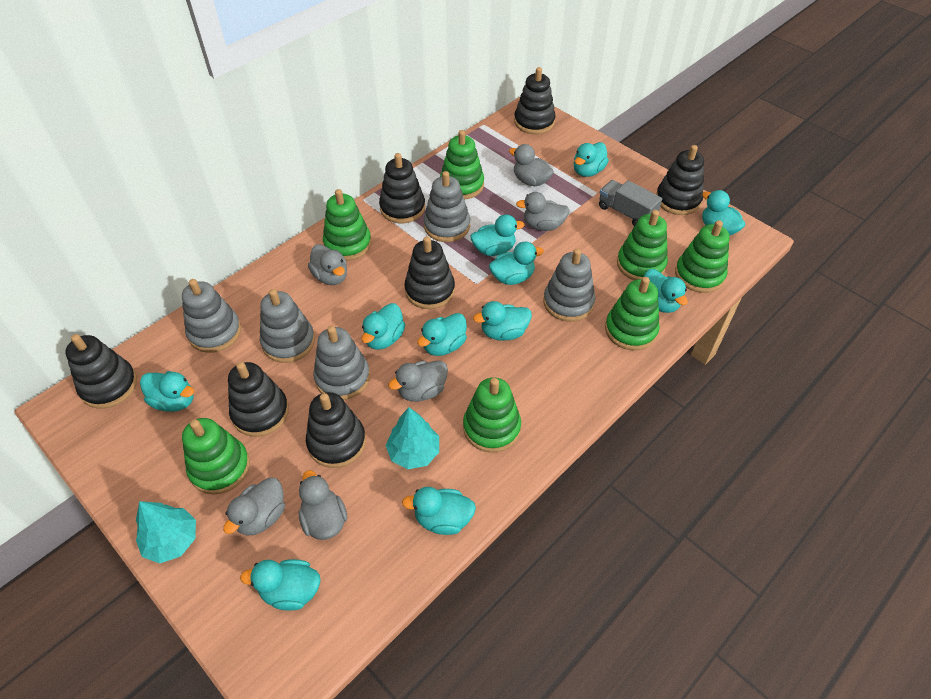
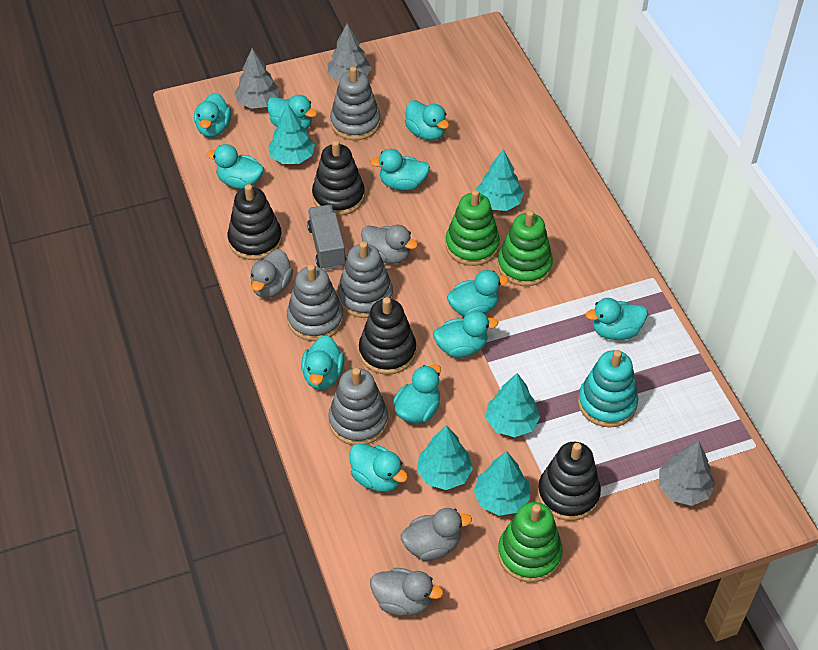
black stacking toy: [65,334,137,409] [228,362,289,437] [306,392,366,468] [379,153,425,223] [404,236,455,309] [514,67,555,134] [656,145,704,215] = 7 -> [227,184,282,260] [312,140,365,216] [359,297,416,375] [538,442,601,521] = 4
green stacking toy: [182,418,250,495] [323,189,372,261] [440,130,484,199] [463,377,521,453] [605,277,660,350] [617,210,668,280] [675,220,730,293] = 7 -> [445,190,500,266] [498,210,553,286] [498,502,563,582] = 3
grey duck: [223,477,285,535] [299,470,347,540] [308,244,347,285] [388,361,448,402] [509,144,554,186] [516,192,570,231] = 6 -> [250,249,293,298] [361,225,418,264] [370,568,443,616] [401,508,472,561] = 4
grey stacking toy: [182,279,241,353] [260,289,315,363] [313,326,370,400] [424,171,470,242] [543,248,595,322] = 5 -> [287,264,344,341] [328,368,388,445] [330,66,380,140] [337,241,393,318] = 4
grey tree: none = 0 -> [235,48,279,109] [328,23,371,82] [659,441,715,506] = 3
turquoise stacking toy: none = 0 -> [578,350,638,428] = 1
turquoise tree: [136,501,196,564] [386,407,439,469] = 2 -> [268,103,315,164] [417,425,473,490] [474,451,530,516] [476,149,524,211] [486,373,540,437] = 5

